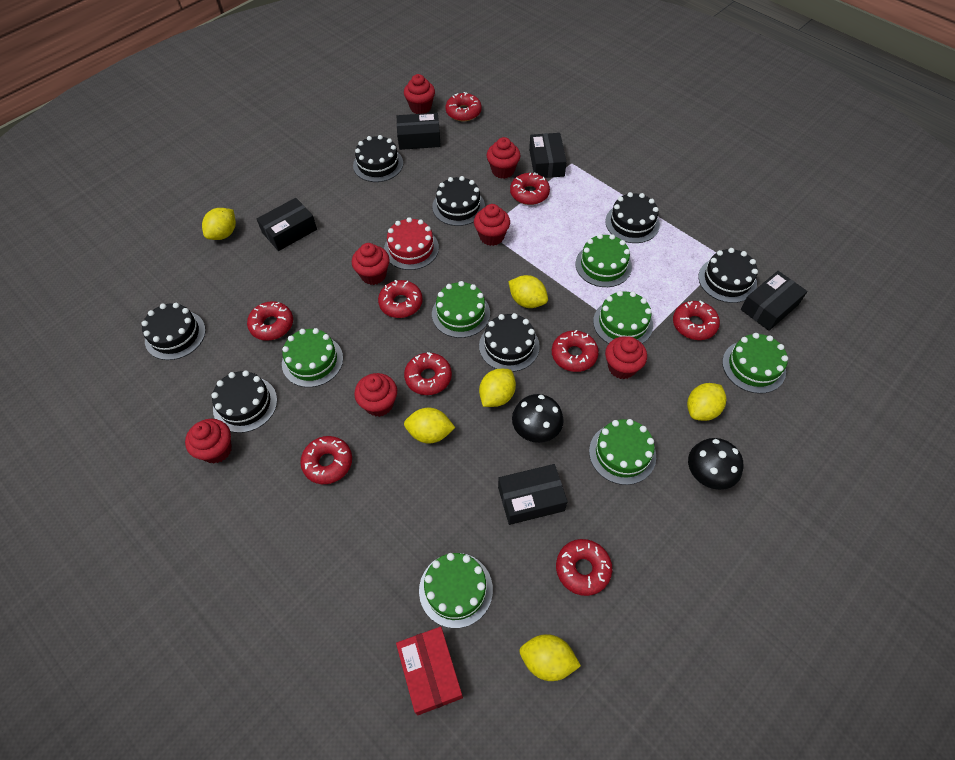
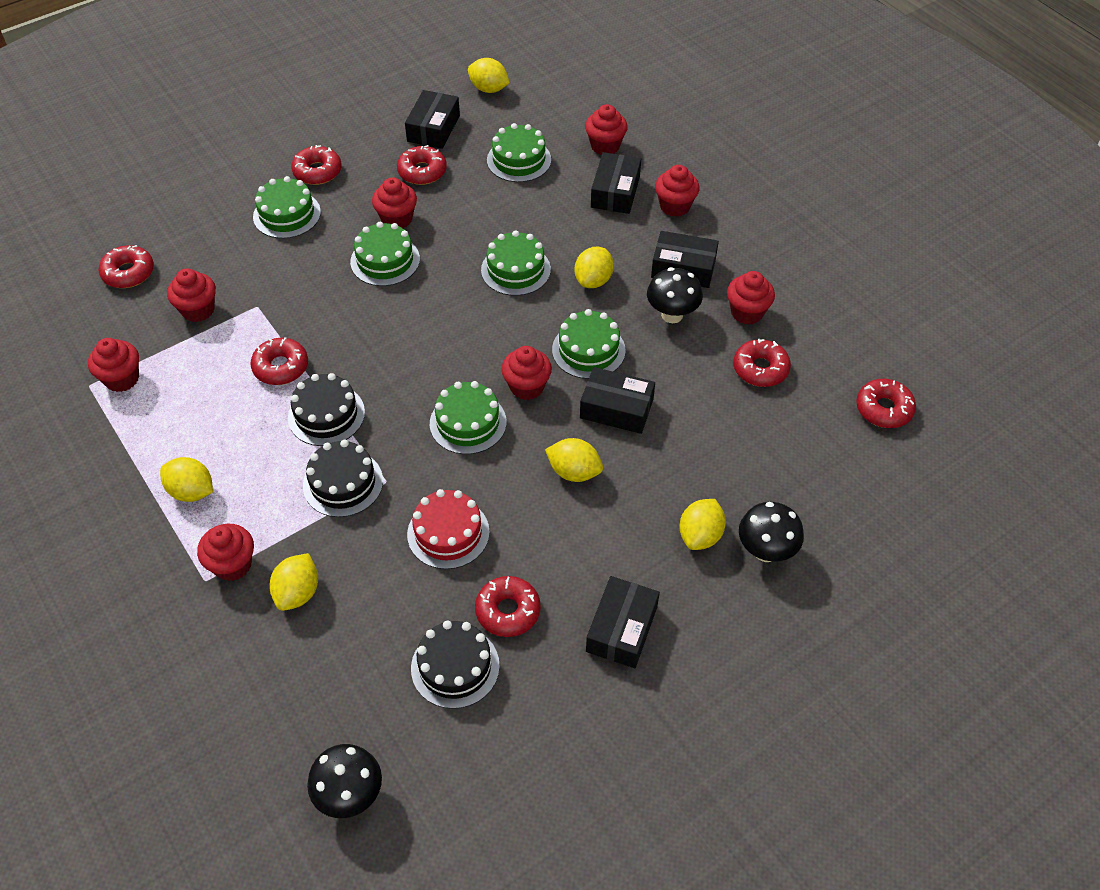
black cake: [142,303,206,360] [211,370,277,433] [353,135,403,182] [432,176,485,226] [479,313,540,372] [605,192,660,243] [699,248,758,303] = 7 -> [288,373,365,446] [303,440,383,517] [411,620,500,709] = 3
black mushroom: [512,394,564,443] [688,438,743,490] = 2 -> [307,744,382,818] [647,267,703,323] [739,502,804,562] = 3
green cake: [282,328,343,387] [419,553,493,628] [432,281,490,338] [575,234,632,287] [589,419,656,485] [593,291,653,344] [722,333,788,394] = 7 -> [253,176,321,239] [350,222,420,286] [430,381,506,454] [481,230,551,296] [487,123,551,182] [552,309,626,379] = 6
red box: [396,627,463,715] = 1 -> none = 0
red cupcake: [185,419,232,463] [352,243,390,285] [354,373,397,417] [404,74,435,114] [474,204,510,246] [487,137,521,179] [605,336,647,379] = 7 -> [88,338,139,392] [167,269,216,322] [197,524,254,581] [372,177,417,229] [501,346,552,400] [585,104,628,155] [655,165,700,217] [727,271,775,324] = 8
red donut: [247,301,293,341] [300,436,352,484] [378,280,423,318] [404,352,452,395] [446,92,482,121] [510,172,550,205] [552,330,599,372] [556,539,612,596] [673,300,720,340] = 9 -> [99,245,154,288] [250,337,308,385] [291,145,341,185] [397,145,447,185] [475,576,541,637] [733,339,791,387] [856,379,916,428] = 7

